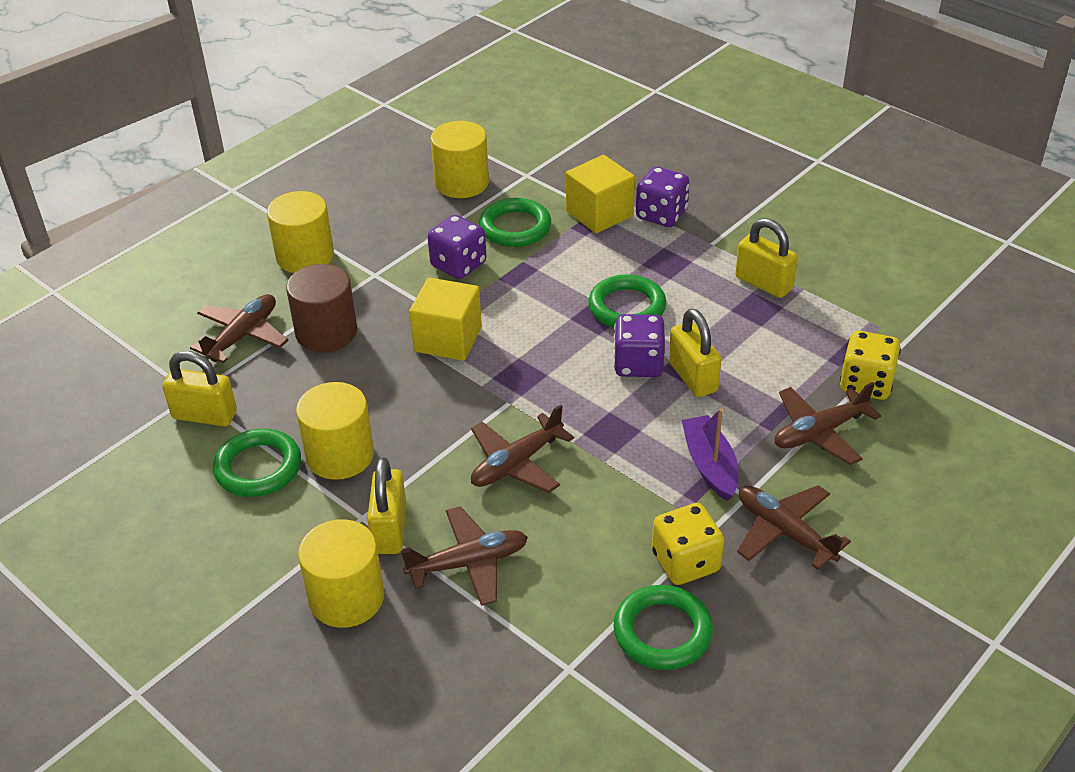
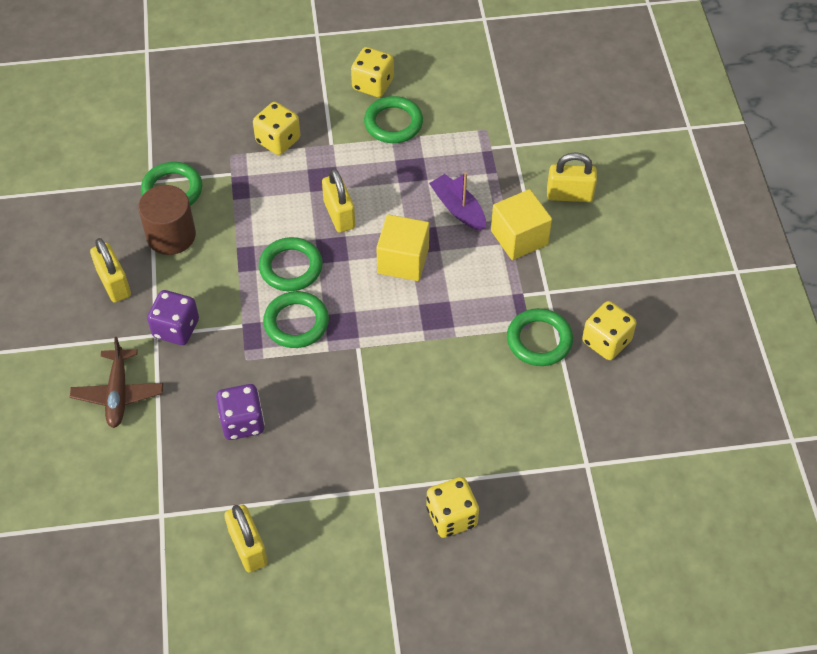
brown plane: [190,294,288,363] [401,506,528,606] [471,404,574,493] [737,485,851,570] [774,382,881,465] = 5 -> [70,337,163,428] = 1
green ring: [213,429,301,497] [479,198,551,247] [588,274,666,328] [613,585,713,670] = 4 -> [141,162,202,206] [259,237,323,291] [263,291,329,348] [364,96,423,143] [507,308,573,366] = 5
purple dice: [428,215,486,279] [614,314,665,377] [636,167,690,227] = 3 -> [147,290,199,345] [216,384,265,440] = 2
yellow cylinder: [267,191,334,273] [296,382,374,480] [298,519,384,628] [431,121,489,198] = 4 -> none = 0
yellow dice: [652,503,724,585] [840,331,901,400] = 2 -> [253,102,300,155] [351,47,394,97] [426,477,479,538] [582,301,636,360] = 4

